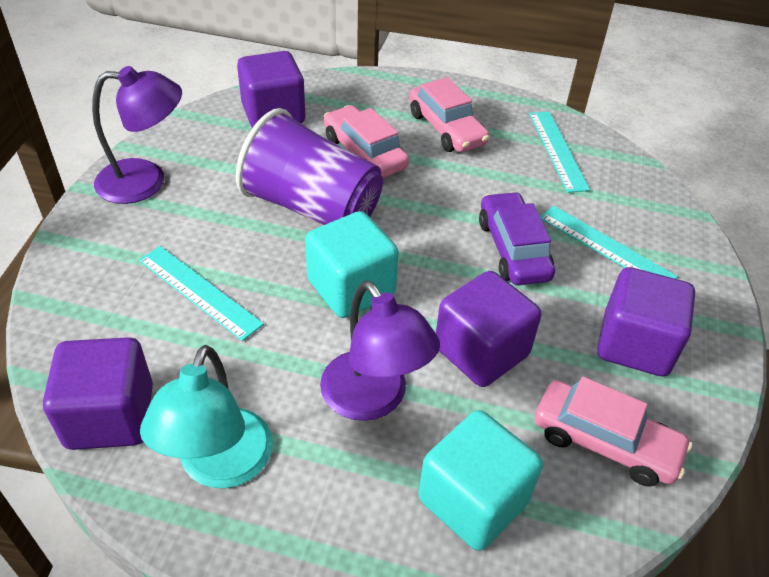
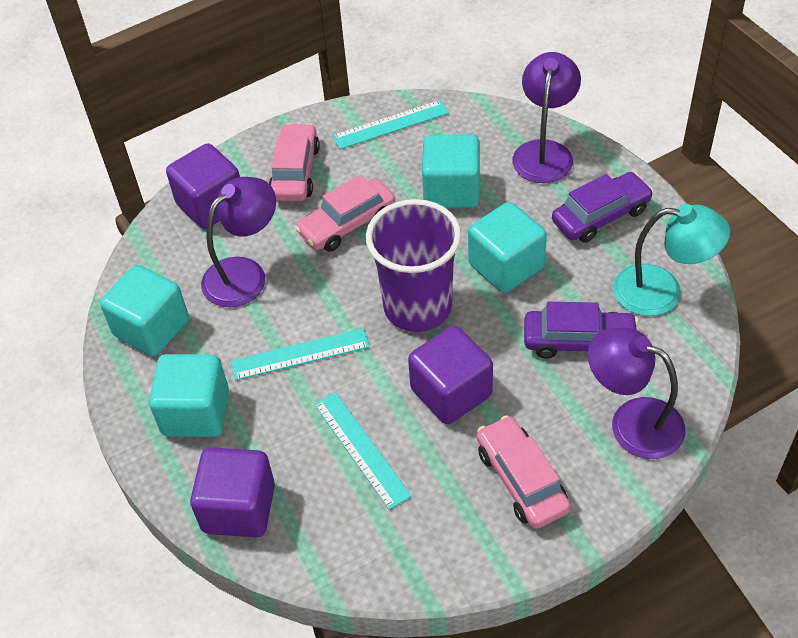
purple car: [479,191,555,285] = 1 -> [524,302,638,359] [552,172,653,243] = 2
purple cube: [43,337,153,450] [237,51,305,128] [436,271,541,387] [597,267,695,377] = 4 -> [166,143,240,229] [190,447,275,538] [408,326,493,424] = 3
purple lamp: [92,66,182,204] [320,281,440,421] = 2 -> [201,177,276,307] [512,52,581,183] [588,327,686,459] = 3
turquoise cube: [305,211,399,318] [418,410,543,551] = 2 -> [100,265,189,356] [149,354,229,437] [422,134,480,208] [468,202,547,293] = 4

